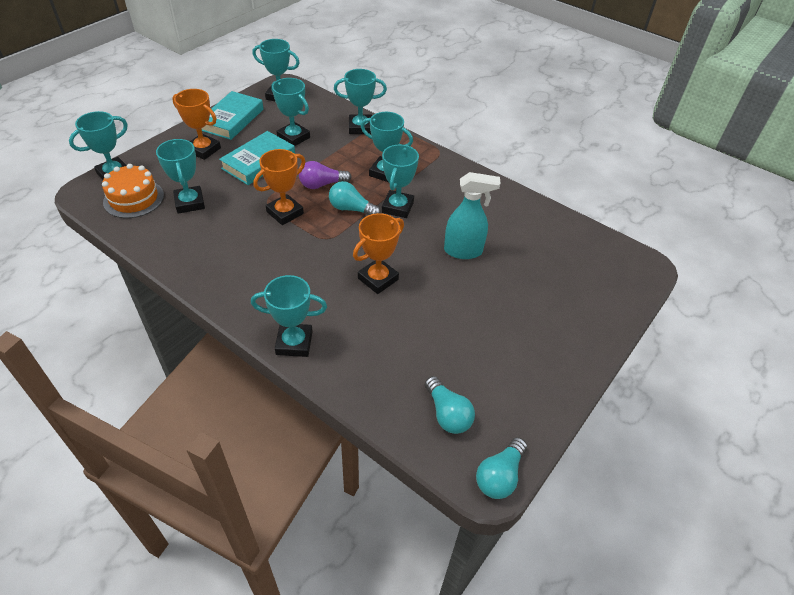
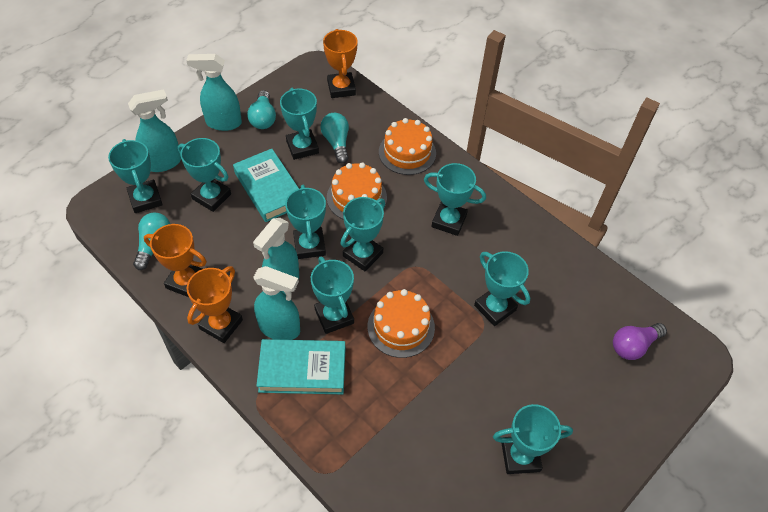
orange cake: [102,164,164,218] = 1 -> [327,162,387,220] [368,289,435,358] [379,118,436,175] = 3
turquoise spray bottle: [444,172,501,259] = 1 -> [128,89,181,172] [186,54,242,131] [253,218,299,295] [253,266,300,340] = 4
turquoise trophy: [69,111,128,180] [156,139,205,214] [251,275,327,357] [252,39,300,101] [271,78,310,146] [334,69,387,134] [361,112,413,182] [382,145,419,218] = 8 -> [108,139,163,213] [178,138,231,212] [280,88,319,160] [285,185,326,259] [311,257,354,334] [341,197,385,271] [424,163,486,236] [474,251,530,326] [493,404,573,474] = 9

